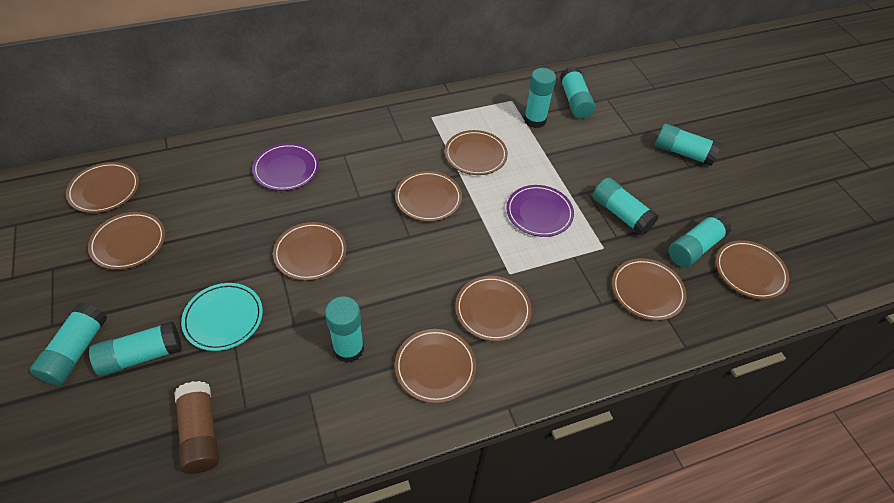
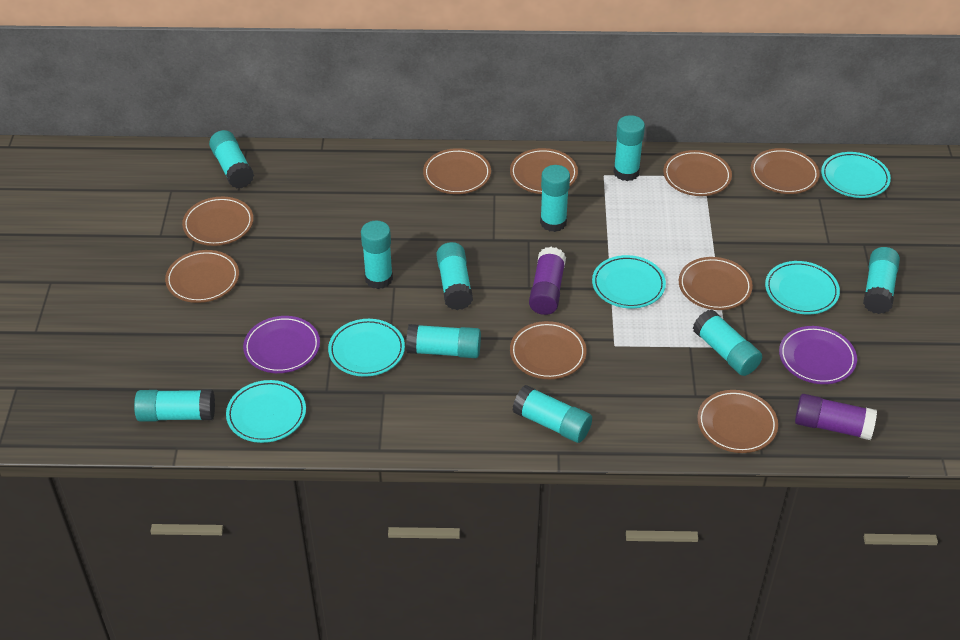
brown glue stick: [174,381,219,474] = 1 -> none = 0
purple glue stick: none = 0 -> [529,247,566,315] [795,394,877,440] = 2
turquoise glue stick: [30,303,107,385] [89,321,182,377] [325,297,364,363] [524,68,556,128] [560,66,595,119] [593,178,659,236] [655,124,722,166] [668,213,731,267] = 8 -> [134,389,215,422] [209,130,254,188] [361,221,393,289] [406,324,481,358] [436,242,473,310] [513,385,592,443] [540,165,570,232] [613,115,645,181] [693,309,762,376] [863,247,900,314] = 10
turquoise plate: [181,283,263,351] = 1 -> [226,380,306,443] [328,319,405,377] [592,255,666,308] [765,261,840,315] [821,152,891,198] = 5

